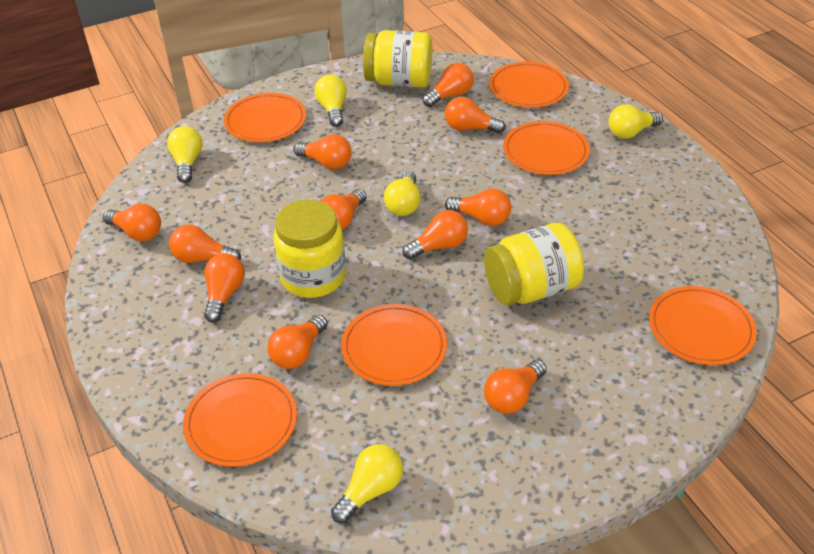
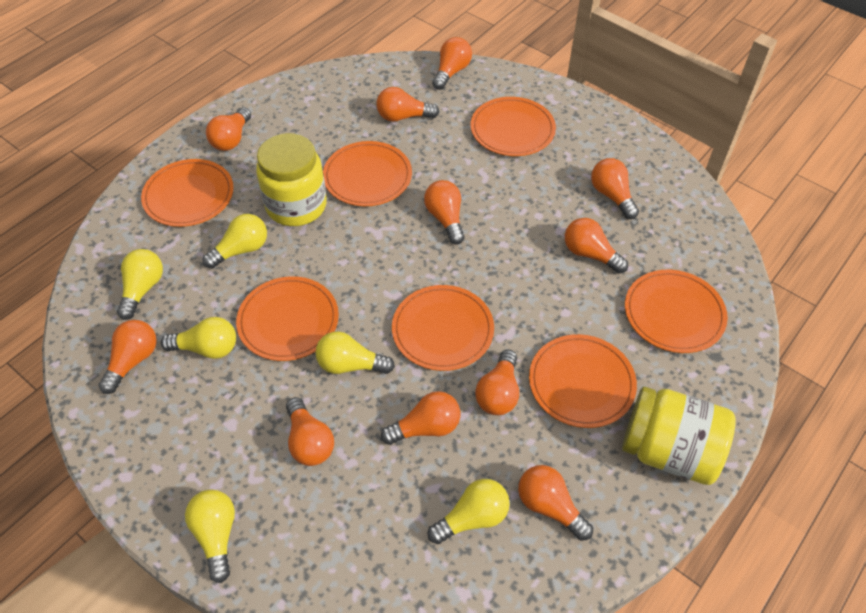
orange plate: [183,373,297,467] [224,93,306,142] [341,304,447,386] [489,62,569,108] [503,121,590,175] [649,286,757,365] = 6 -> [141,159,234,227] [236,276,339,361] [323,141,412,206] [392,285,494,371] [471,97,556,156] [529,334,637,428] [625,270,728,353] = 7
yellow jar: [273,200,346,298] [363,30,432,88] [484,223,584,305] = 3 -> [256,133,327,226] [622,386,736,485] = 2
yellow light bulb: [167,126,203,183] [314,75,347,127] [331,444,403,523] [384,171,421,216] [608,104,663,139] = 5 -> [117,249,163,320] [161,317,236,359] [185,489,235,583] [203,214,267,269] [315,331,395,374] [428,479,510,544] = 6

